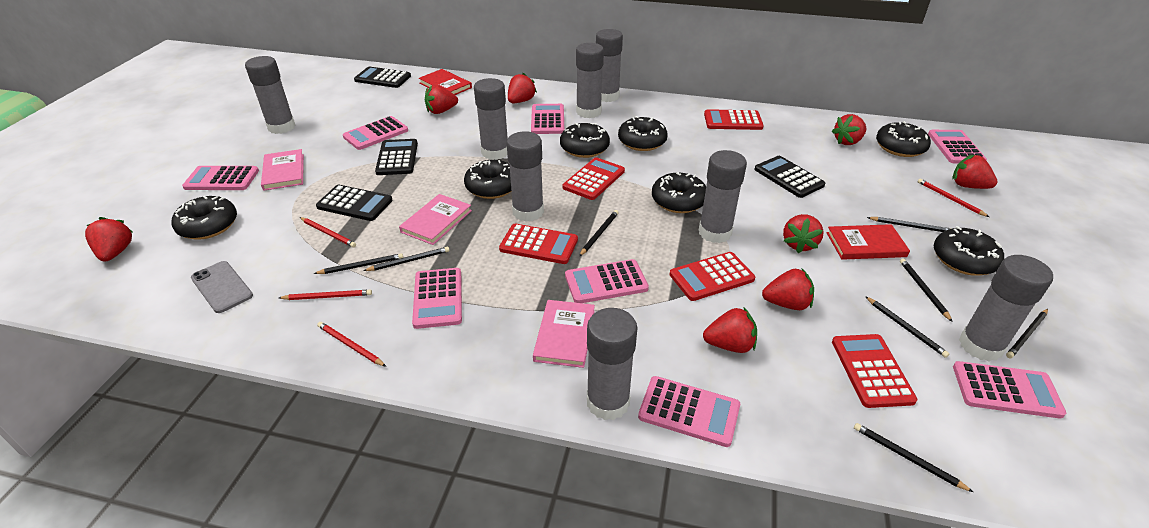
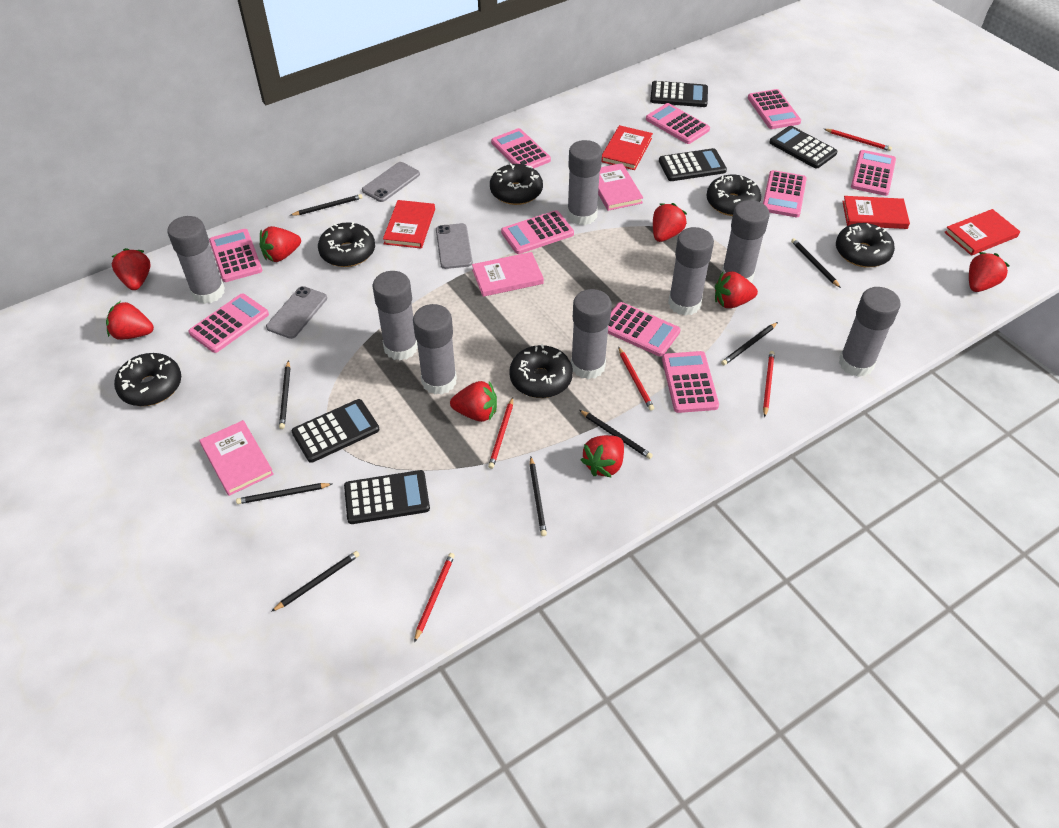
black calculator: [316,185,393,221] [354,67,411,88] [375,139,418,175] [754,156,825,198] = 4 -> [292,399,379,463] [344,470,430,524] [650,81,708,107] [659,148,727,181] [769,126,837,169] = 5
black donut: [172,196,237,240] [464,160,511,199] [560,123,610,158] [618,116,668,151] [652,172,706,213] [876,121,931,157] [934,226,1004,276] = 7 -> [114,353,181,406] [318,222,375,267] [490,163,543,205] [509,344,573,398] [706,175,761,216] [836,223,895,267] = 6
grey phone: [191,261,253,313] = 1 -> [266,286,327,339] [362,162,420,202] [436,223,473,269] = 3
pink calculator: [182,166,259,190] [343,116,408,150] [412,268,462,329] [531,104,564,134] [565,259,649,303] [638,376,740,447] [928,130,987,163] [953,361,1066,419] = 8 -> [189,294,269,353] [209,229,262,282] [491,128,551,169] [501,210,574,254] [608,302,681,357] [646,103,710,144] [662,351,719,413] [748,89,801,129] [763,170,807,217] [851,150,896,196] = 10
red book: [419,69,472,95] [826,224,910,260] = 2 -> [383,200,435,249] [602,125,653,170] [842,196,910,229] [945,209,1020,256] = 4
red calculator: [499,224,578,264] [563,157,625,200] [670,252,755,301] [704,109,764,130] [832,334,917,408] = 5 -> none = 0
red pencil: [279,290,372,300] [300,217,356,247] [317,322,386,367] [918,179,989,217] = 4 -> [414,553,455,642] [488,397,513,469] [618,347,654,411] [763,351,775,417] [824,129,892,151] = 5

